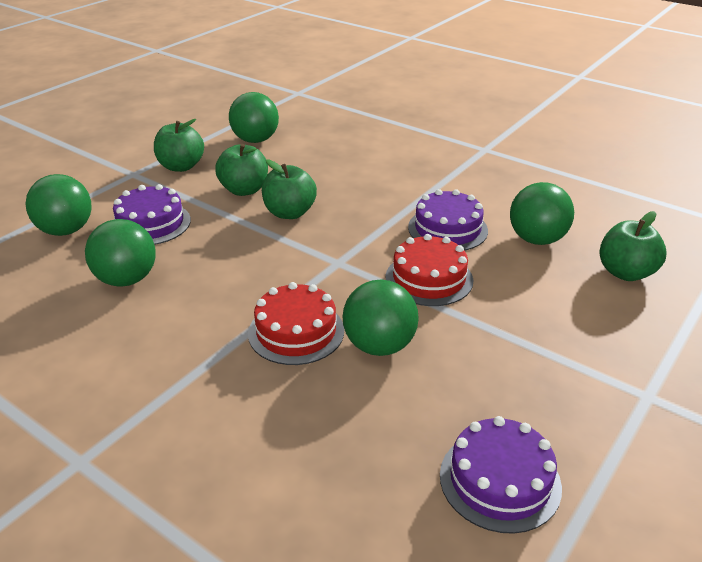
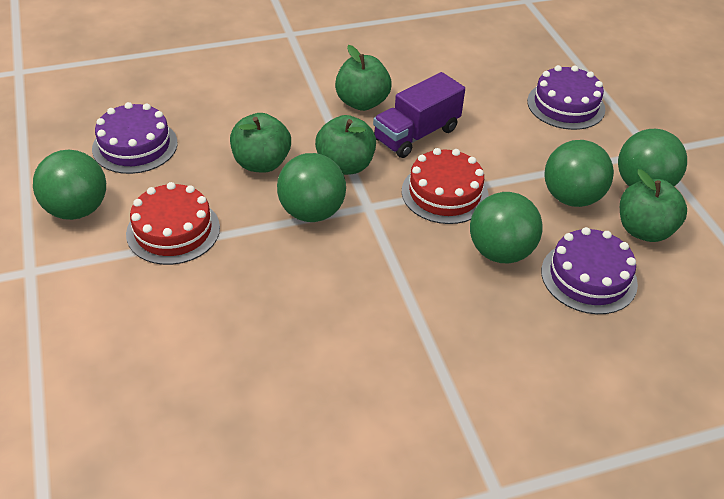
purple truck: none = 0 -> [373,72,465,158] = 1

